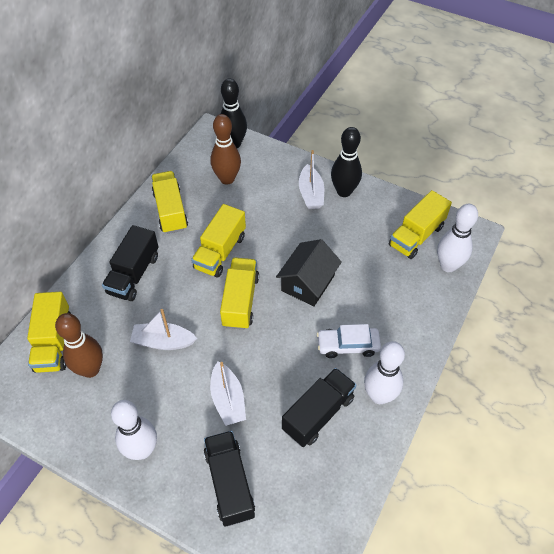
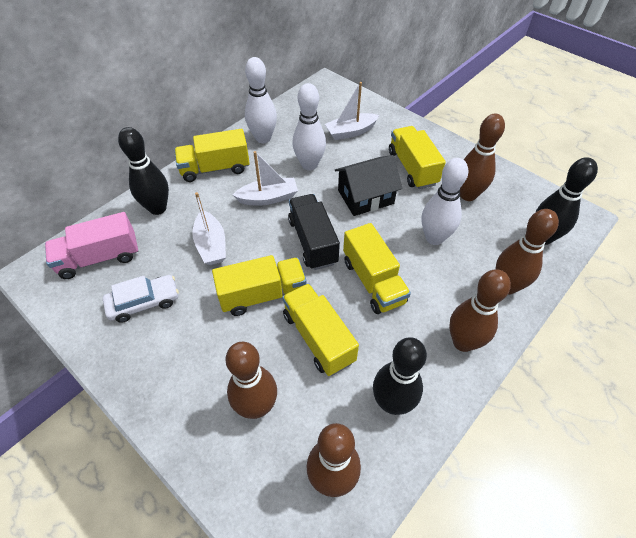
black bowling pin: [220,78,247,148] [331,127,362,197] = 2 -> [118,127,169,215] [373,337,427,415] [536,157,598,245] = 3
black truck: [102,225,158,301] [204,431,255,527] [282,368,356,447] = 3 -> [288,194,340,270] = 1
brown bowling pin: [55,313,103,378] [211,114,241,185] = 2 -> [225,342,277,419] [307,423,361,497] [449,269,511,352] [460,114,505,201] [495,209,559,295] = 5
pink truck: none = 0 -> [45,212,138,279] = 1

